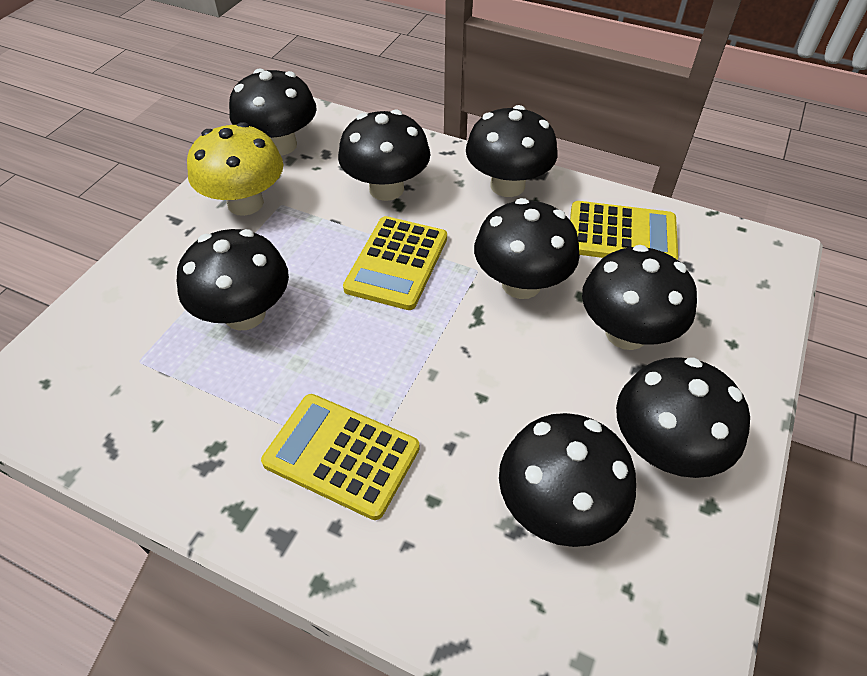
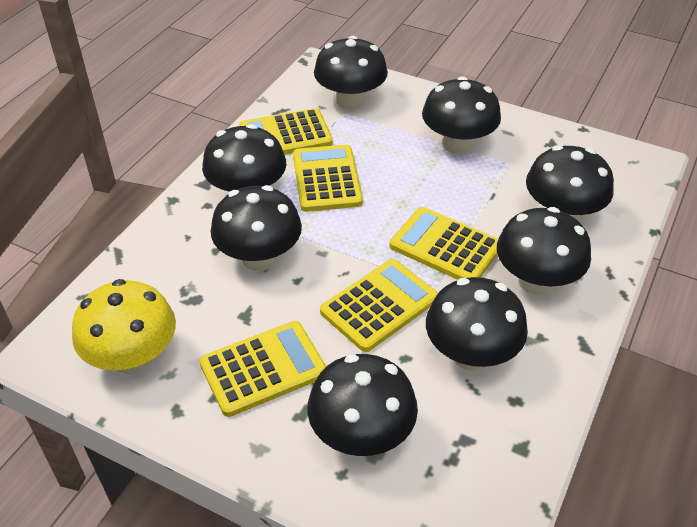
yellow calculator: [261,394,420,520] [343,216,447,310] [570,201,678,260] = 3 -> [199,321,326,417] [239,108,333,155] [293,145,363,212] [320,259,438,352] [389,207,498,280] = 5

